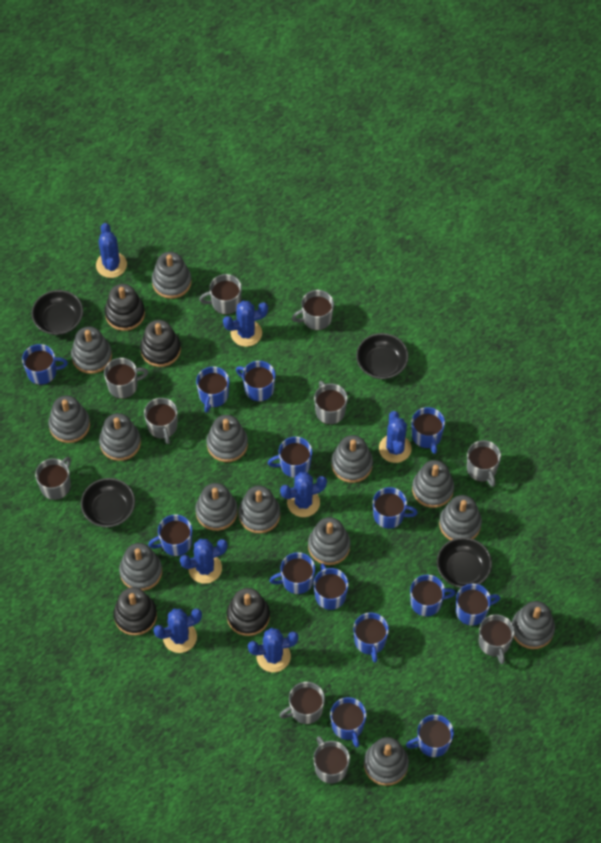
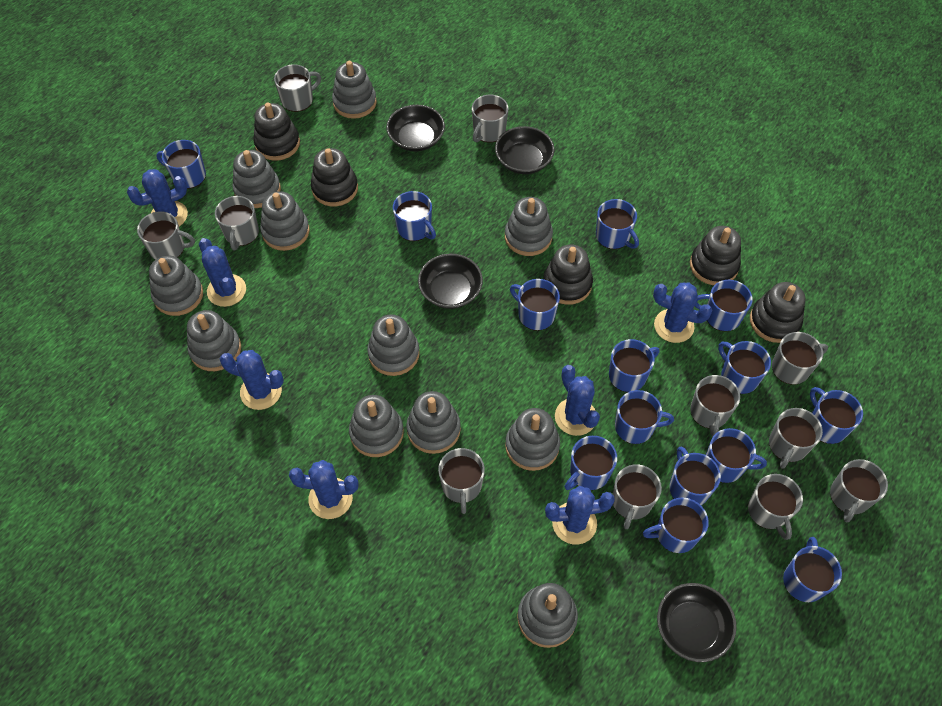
black stacking toy: [105,284,145,331] [113,587,157,635] [140,320,181,367] [227,588,270,636] = 4 -> [254,103,300,161] [311,148,358,206] [544,244,593,305] [690,226,741,285] [750,282,806,343] = 5
grey mug: [35,457,71,500] [104,358,148,399] [144,398,178,444] [199,274,242,315] [279,682,325,724] [292,290,334,330] [313,736,350,784] [314,381,348,425] [467,440,501,487] [479,614,515,664] = 10 -> [137,212,195,260] [215,196,259,250] [274,64,321,112] [438,448,485,514] [472,95,509,143] [613,464,662,529] [690,375,740,437] [748,474,803,540] [769,408,823,469] [772,332,828,385] [830,459,888,522] = 11
grey stacking toy: [48,395,90,443] [71,326,112,374] [99,413,141,461] [119,543,162,591] [152,252,192,299] [195,483,238,531] [207,415,248,462] [238,486,280,533] [308,517,350,565] [331,435,373,483] [364,737,409,786] [412,460,454,508] [439,495,482,540] [512,601,555,649] = 14 -> [149,256,203,316] [187,310,241,371] [233,150,281,208] [260,191,310,251] [332,61,377,119] [349,395,404,457] [367,315,420,376] [406,391,461,454] [505,197,553,256] [505,408,560,471] [517,583,578,648] = 11

